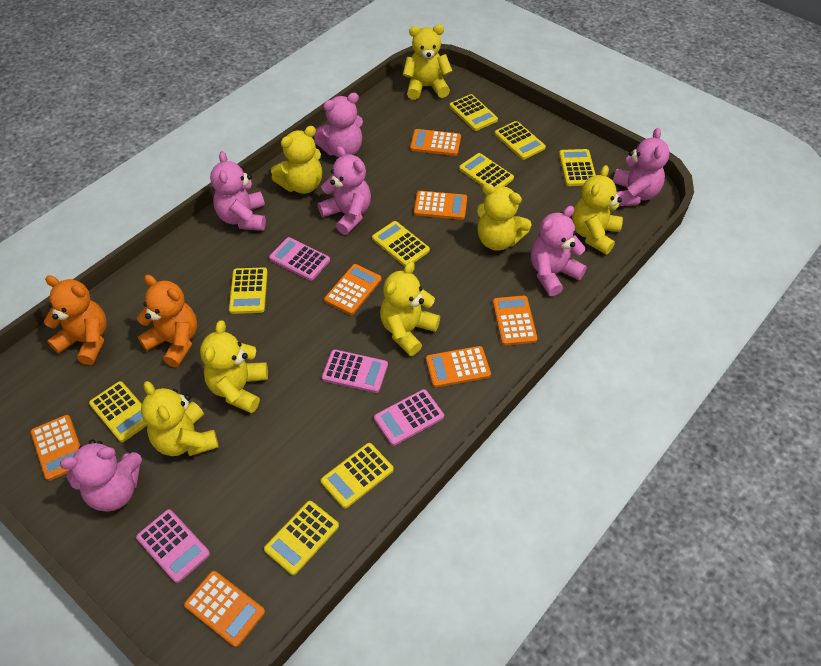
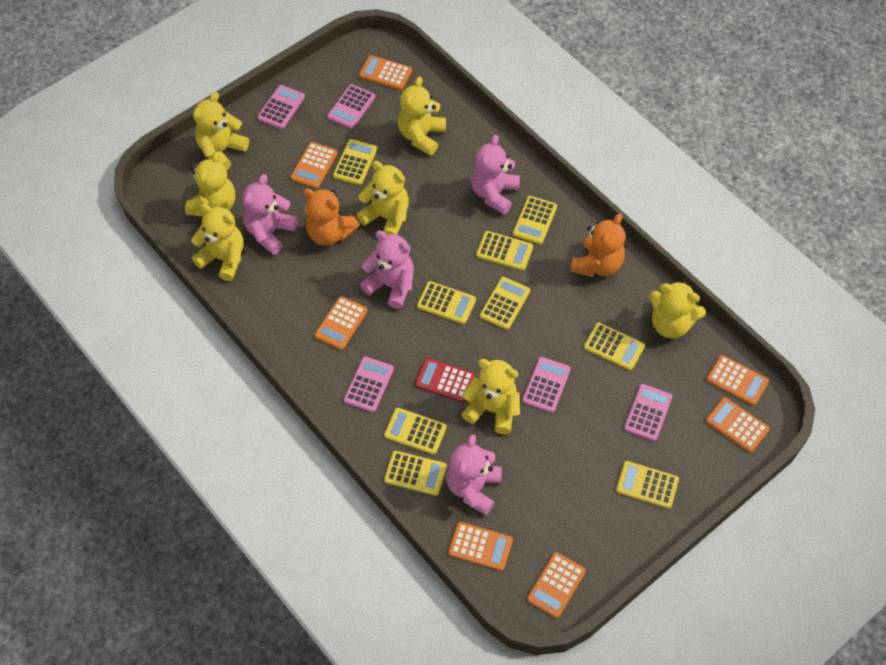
pink calculator: [136,509,210,583] [269,237,330,281] [322,349,388,393] [374,389,444,446] = 4 -> [257,85,305,129] [327,84,375,129] [344,357,394,412] [522,357,571,413] [624,384,672,441] = 5
pink teddy bear: [60,440,142,512] [210,151,266,231] [314,93,363,157] [318,146,371,235] [531,206,587,296] [613,128,670,206] = 6 -> [242,174,298,255] [360,231,414,309] [446,434,502,515] [471,135,520,214] = 4
red calculator: none = 0 -> [415,358,476,403] = 1

